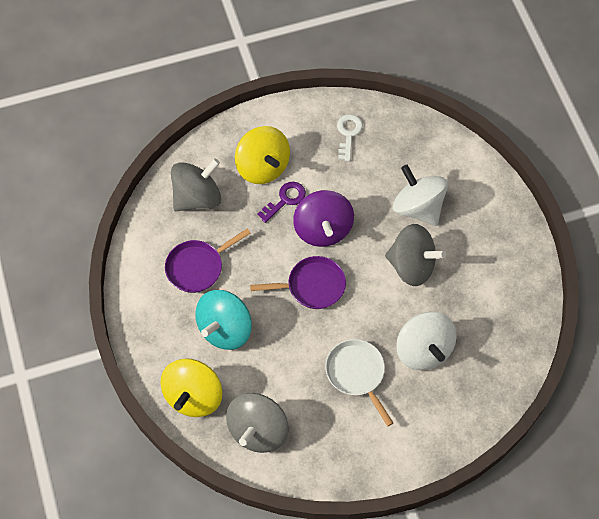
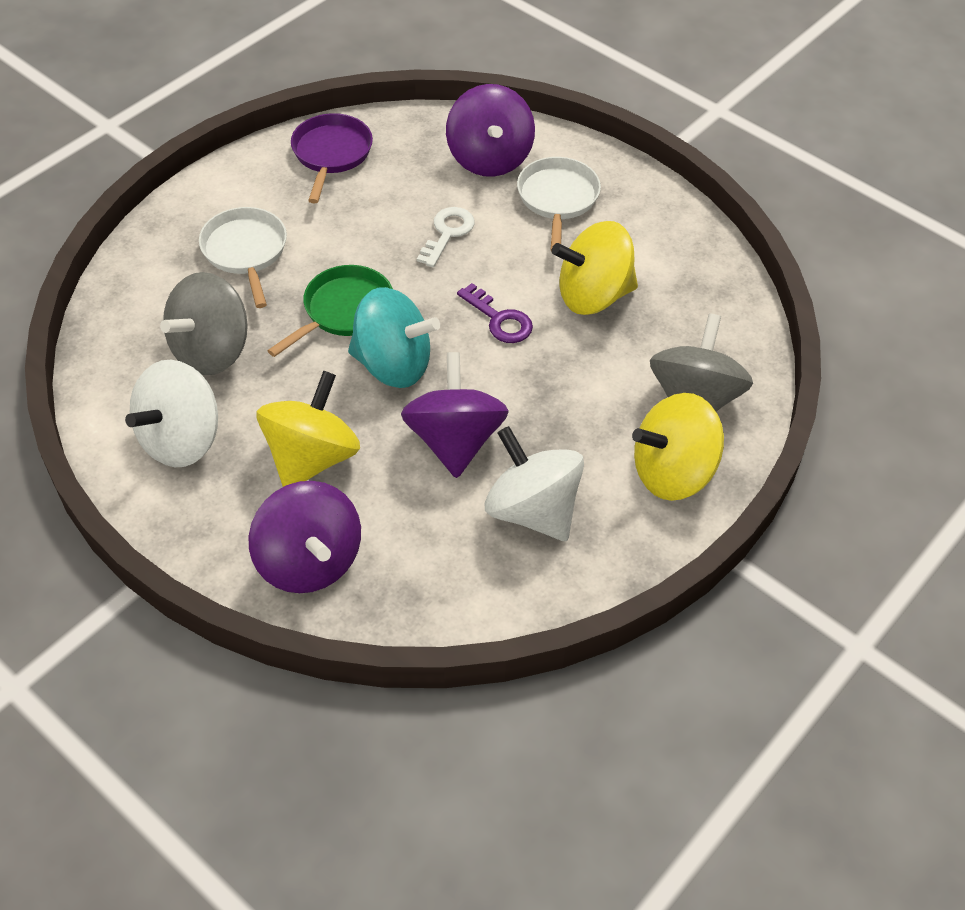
green pan: none = 0 -> [267,265,393,357] = 1
grey spinning top: [171,158,221,211] [226,393,288,453] [385,224,446,286] = 3 -> [160,272,248,375] [650,313,753,412] = 2
purple pan: [165,229,251,293] [250,256,346,309] = 2 -> [291,113,373,203] = 1
purple spinning top: [293,190,354,247] = 1 -> [249,481,361,593] [401,352,509,478] [446,84,535,177] = 3
white pan: [325,339,393,426] = 1 -> [199,207,287,308] [517,157,601,251] = 2
yellow spinning top: [161,358,222,417] [235,126,290,184] = 2 -> [256,371,360,487] [551,221,638,315] [632,393,724,501] = 3

